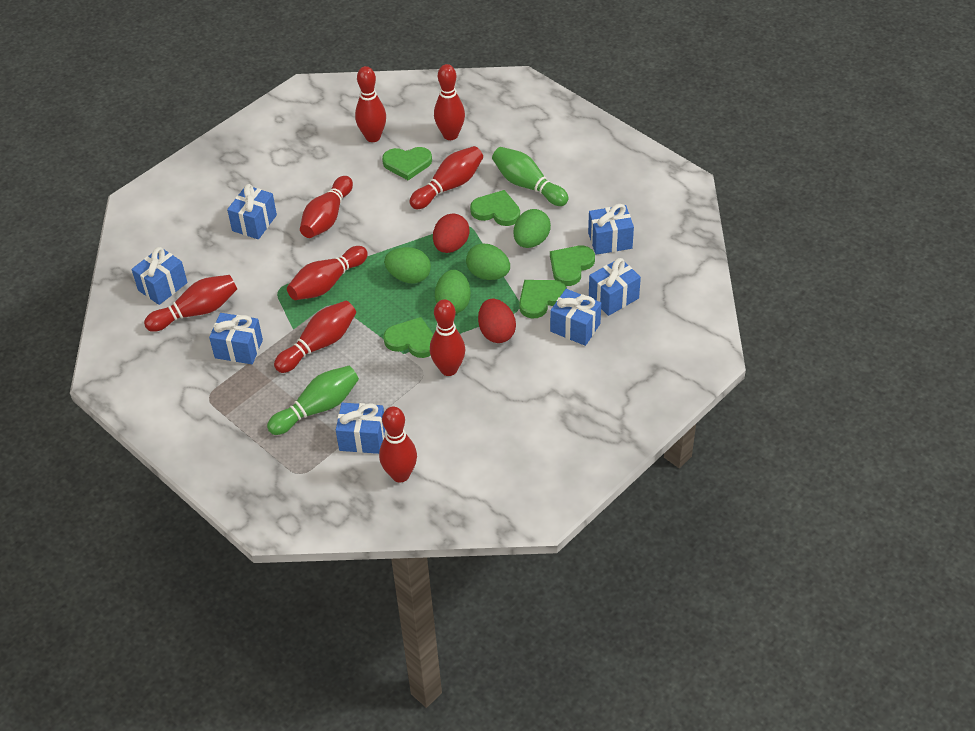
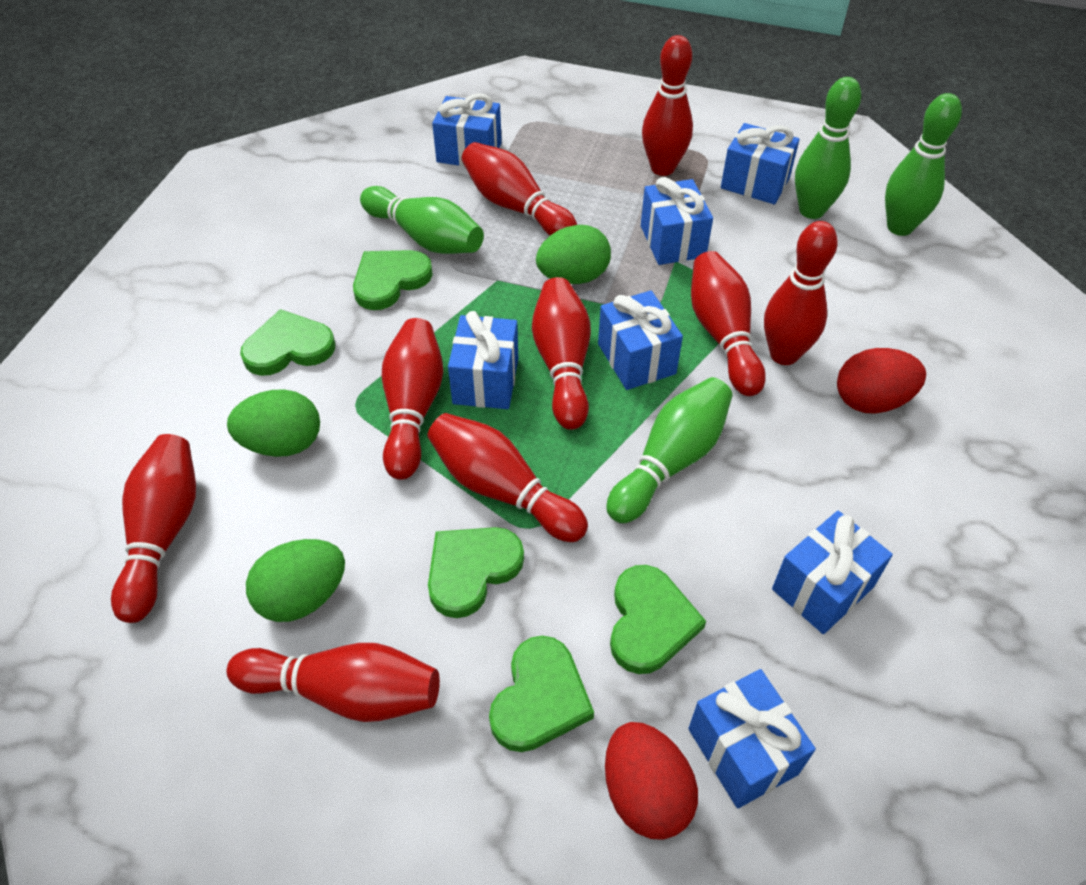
green bowling pin: [267,366,359,435] [492,147,569,206] = 2 -> [360,186,484,254] [606,377,733,523] [795,77,861,219] [885,93,962,236] = 4
green egg: [384,247,431,283] [435,270,471,314] [466,244,510,280] [513,209,551,248] = 4 -> [227,389,320,457] [246,539,345,622] [536,225,611,284] = 3

